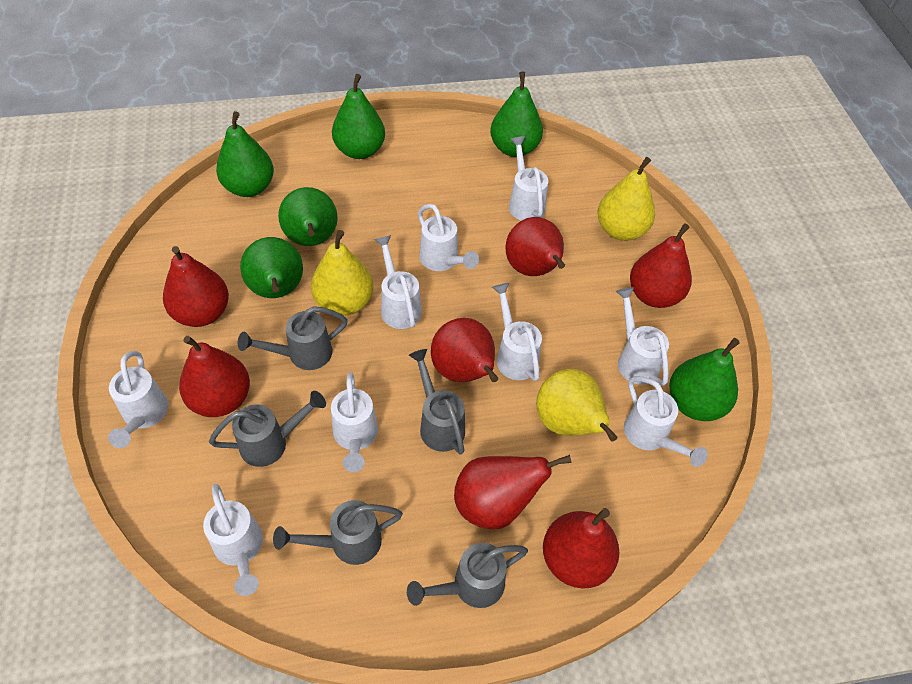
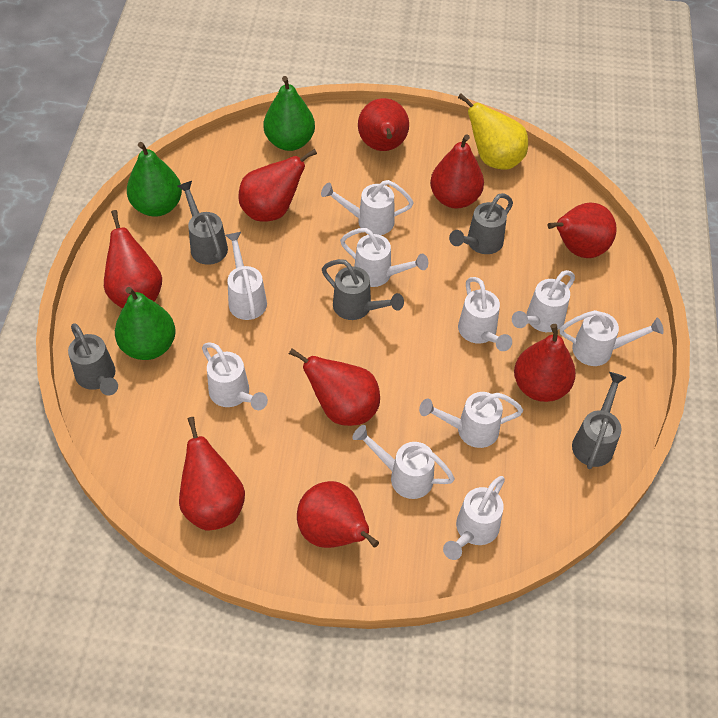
green pear: [216,111,274,197] [240,237,303,298] [278,187,338,246] [332,74,385,159] [490,72,543,157] [669,338,740,421] = 6 -> [115,287,176,360] [127,142,182,217] [264,76,315,151] = 3
red pear: [163,246,229,327] [179,336,250,417] [431,318,498,382] [454,455,572,529] [506,217,565,276] [543,508,619,589] [630,224,692,308] = 7 -> [104,210,162,308] [179,417,245,531] [238,149,317,222] [289,348,380,426] [297,481,379,548] [358,98,409,151] [430,134,484,209] [514,324,576,402] [548,202,617,258] = 9
white watering can: [108,351,168,448] [203,484,263,596] [331,372,378,472] [374,235,422,329] [418,204,479,271] [492,283,542,381] [509,136,548,221] [616,287,669,386] [624,376,708,467] = 9 -> [202,342,268,410] [226,232,267,320] [321,180,414,235] [340,228,428,287] [352,425,455,499] [419,392,523,448] [443,476,505,560] [458,277,512,351] [512,270,575,332] [559,310,664,366] = 10
yellow pear: [311,230,373,316] [536,369,617,442] [598,157,655,241] = 3 -> [458,94,528,170] = 1

